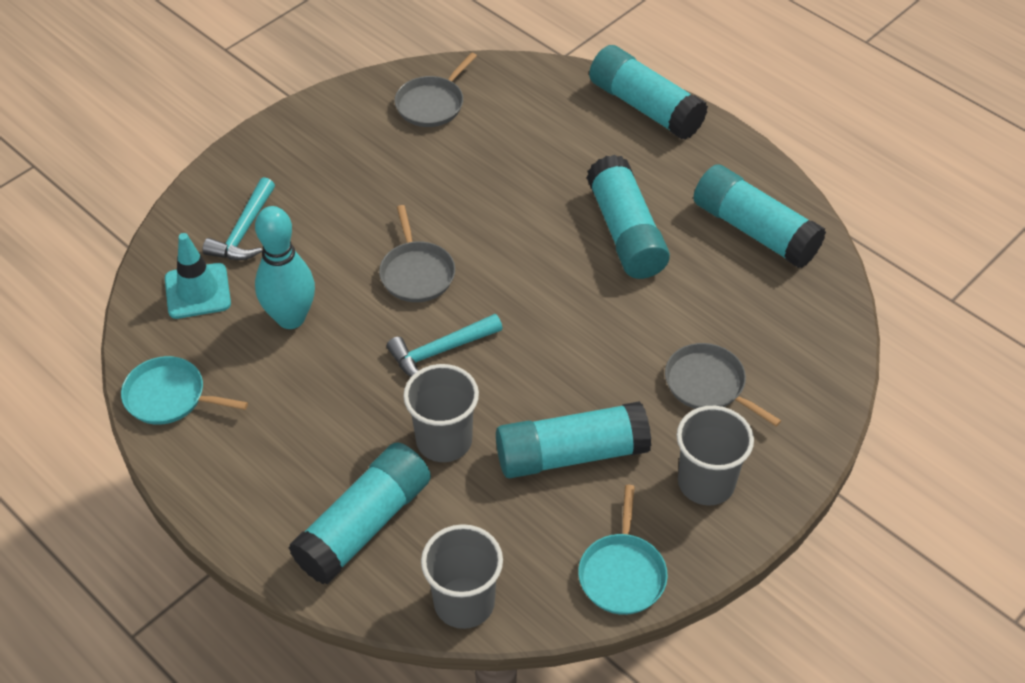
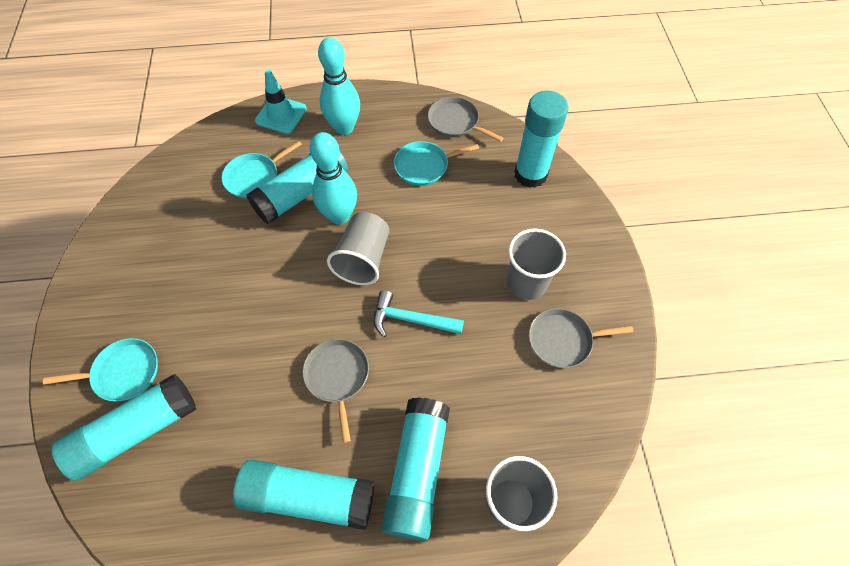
turquoise bowling pin: [255,206,315,329] = 1 -> [310,132,357,225] [318,37,360,135] = 2
turquoise hammer: [202,177,275,260] [387,314,503,377] = 2 -> [374,290,464,337] = 1
turquoise pan: [121,356,248,425] [578,485,668,615] = 2 -> [43,338,158,402] [221,141,302,199] [394,141,479,186] = 3

